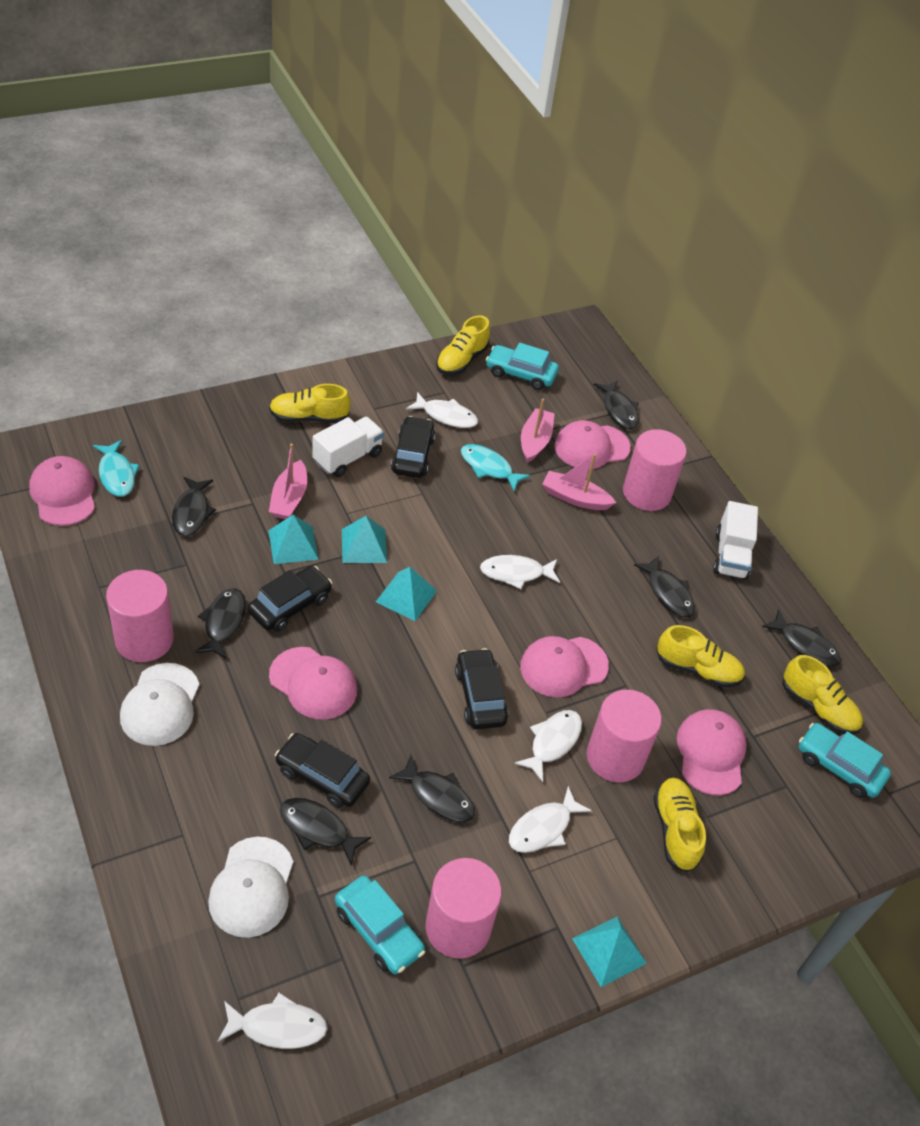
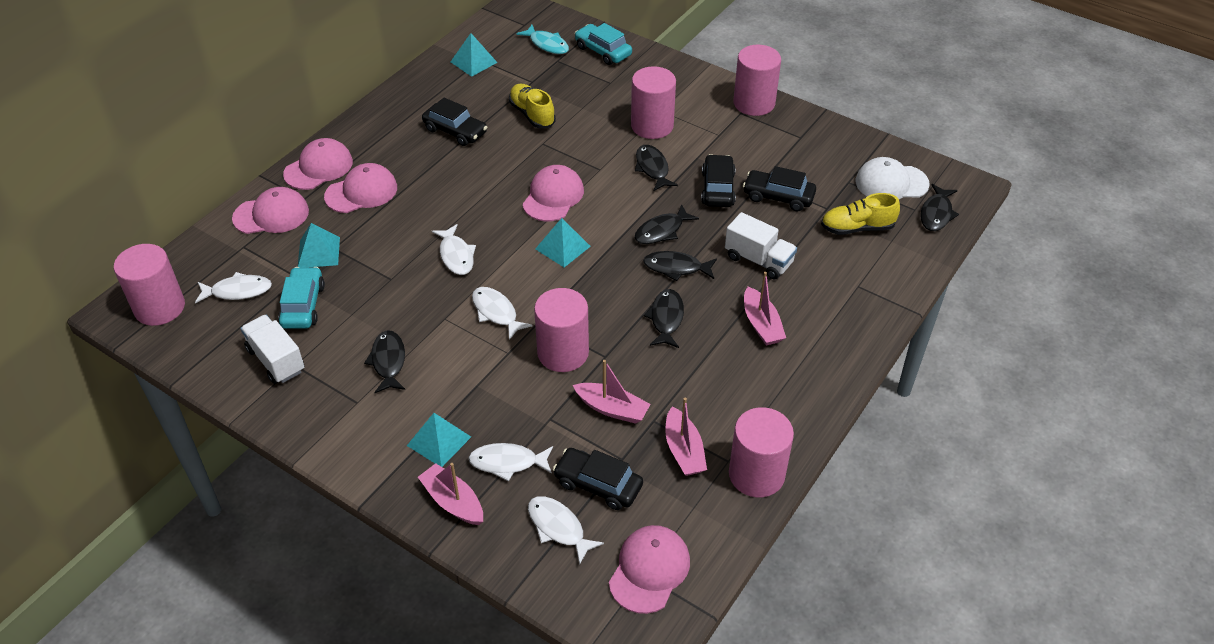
black fish: [172,477,216,536] [195,588,246,659] [280,798,371,865] [389,755,475,822] [594,380,639,429] [634,555,695,617] [762,609,841,667] = 7 -> [364,330,405,393] [635,145,678,191] [635,204,699,244] [643,251,717,281] [644,289,684,348] [920,184,959,231] = 6
pink boat: [269,444,307,519] [521,399,555,463] [542,453,616,510] = 3 -> [418,463,483,525] [573,360,651,424] [665,398,707,476] [744,272,786,346] = 4
pink cylinder: [106,570,174,662] [426,858,502,959] [587,690,662,782] [623,429,687,511] = 4 -> [114,244,185,326] [534,288,589,372] [631,66,676,139] [729,407,794,497] [733,45,781,116] = 5
turquoise car: [335,875,425,974] [486,343,559,390] [799,723,891,798] = 3 -> [278,267,325,329] [575,23,632,65] = 2
turquoise fish: [93,440,140,497] [461,444,530,491] = 2 -> [516,25,569,54] = 1
white cap: [120,663,200,746] [208,837,293,938] = 2 -> [856,157,930,199] = 1
yellow shoe: [269,384,350,423] [436,315,490,375] [654,778,706,872] [656,625,745,687] [782,655,863,735] = 5 -> [509,84,556,128] [821,193,900,235] = 2

